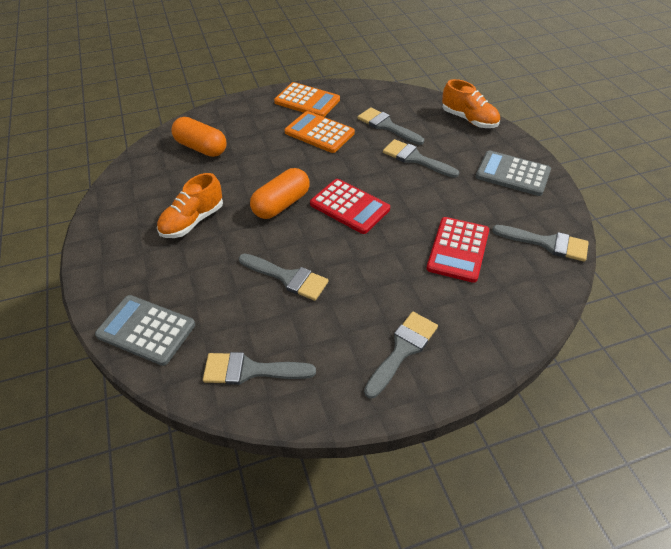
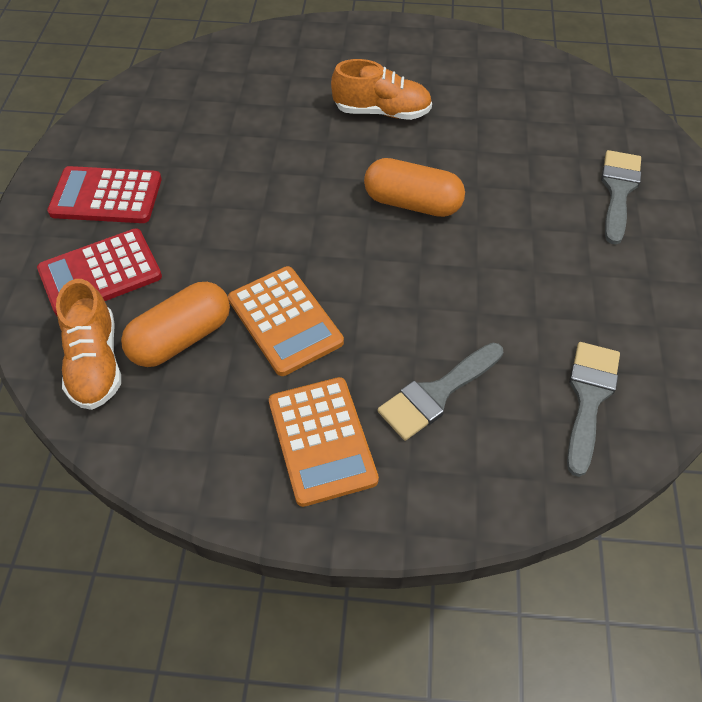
grey brush: [203,352,316,385] [239,253,329,301] [358,107,424,145] [364,312,438,399] [383,139,459,178] [492,225,589,262] = 6 -> [378,343,503,441] [567,342,620,477] [601,150,641,245] = 3
grey calculator: [95,295,195,366] [476,151,551,196] = 2 -> none = 0

